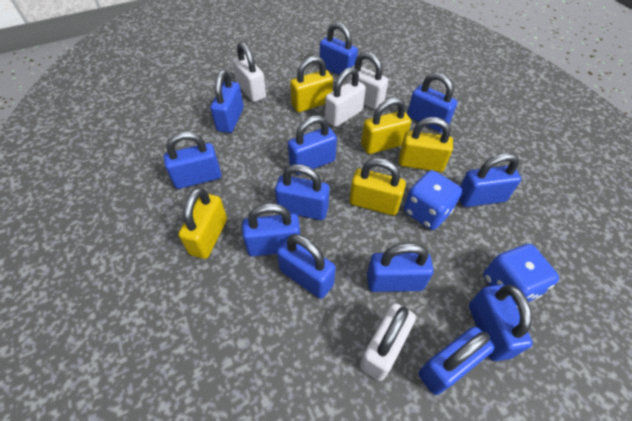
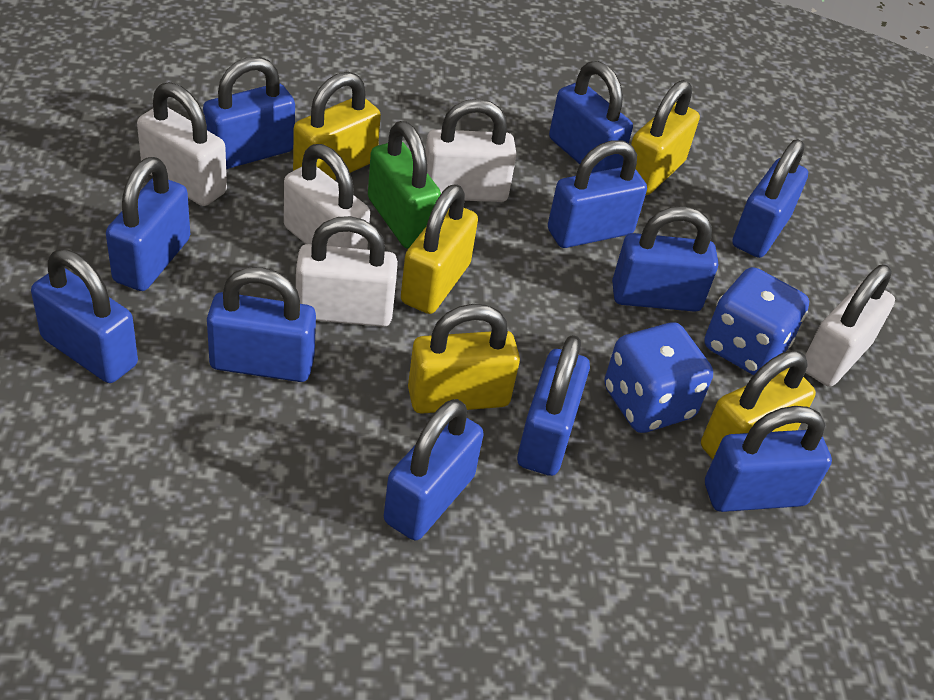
blue padlock: [164,131,221,189] [210,70,244,133] [242,203,300,256] [275,164,329,220] [277,234,336,299] [288,115,337,175] [320,22,358,75] [367,243,434,292] [407,73,457,132] [418,327,494,395] [459,153,521,207] [469,284,533,361] = 12 -> [31,249,138,383] [106,157,190,291] [203,57,295,169] [207,267,316,382] [384,399,484,540] [517,335,590,476] [548,141,647,248] [549,61,633,173] [612,206,718,312] [705,406,832,512] [732,139,808,258] = 11
green padlock: none = 0 -> [368,121,441,249] = 1
white padlock: [232,42,266,102] [325,67,366,127] [346,52,388,110] [360,303,416,381] = 4 -> [137,82,227,206] [284,144,370,250] [296,216,398,327] [425,99,517,202] [805,265,895,387] = 5

